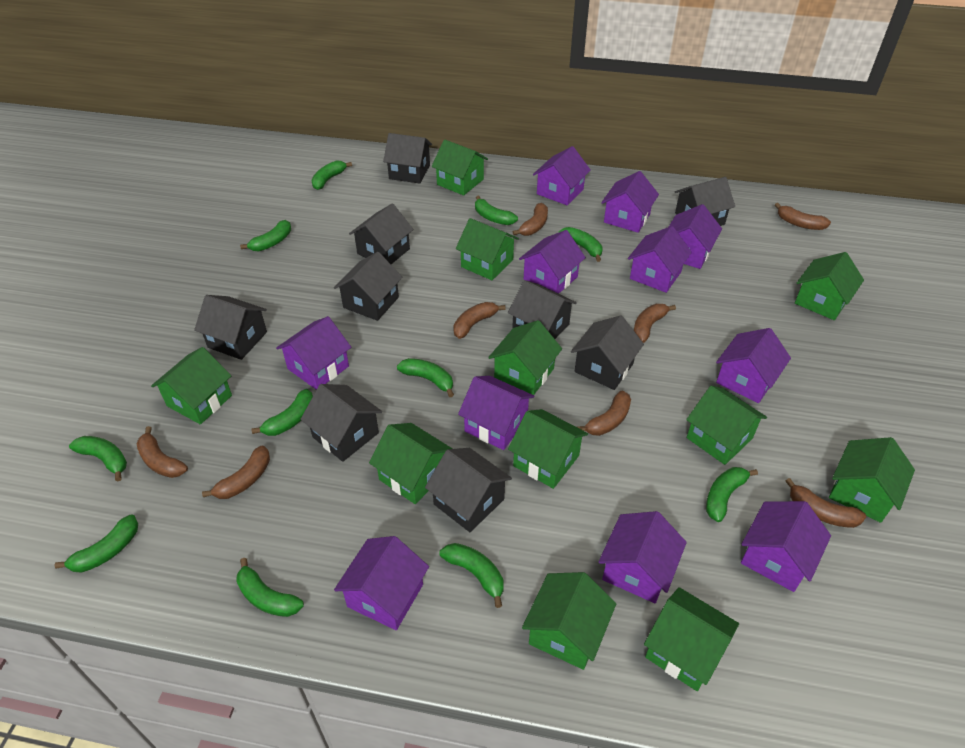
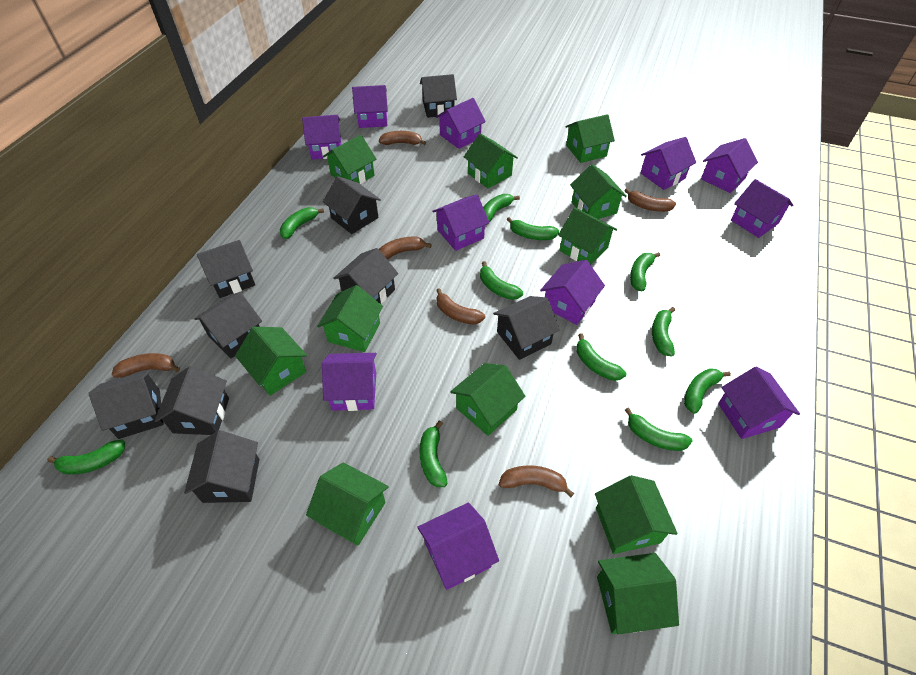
brown banana: [136,426,188,478] [202,445,270,499] [453,302,506,339] [513,203,548,236] [577,390,631,436] [634,304,676,343] [775,203,831,230] [786,478,866,528] = 8 -> [112,353,180,377] [379,131,426,145] [379,237,432,260] [436,288,485,325] [499,465,574,497] [624,188,676,212] = 6

